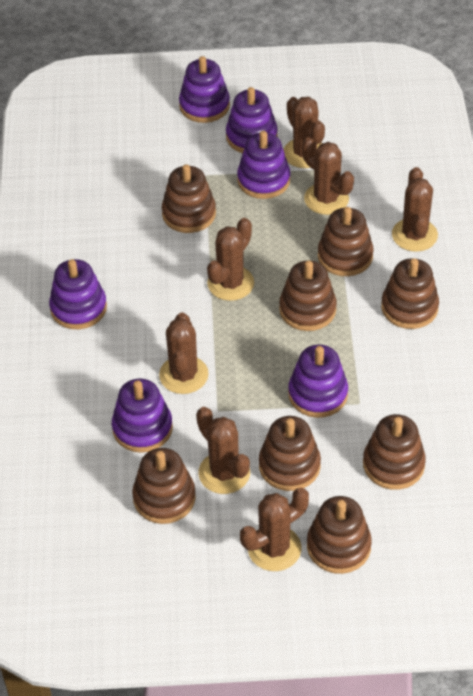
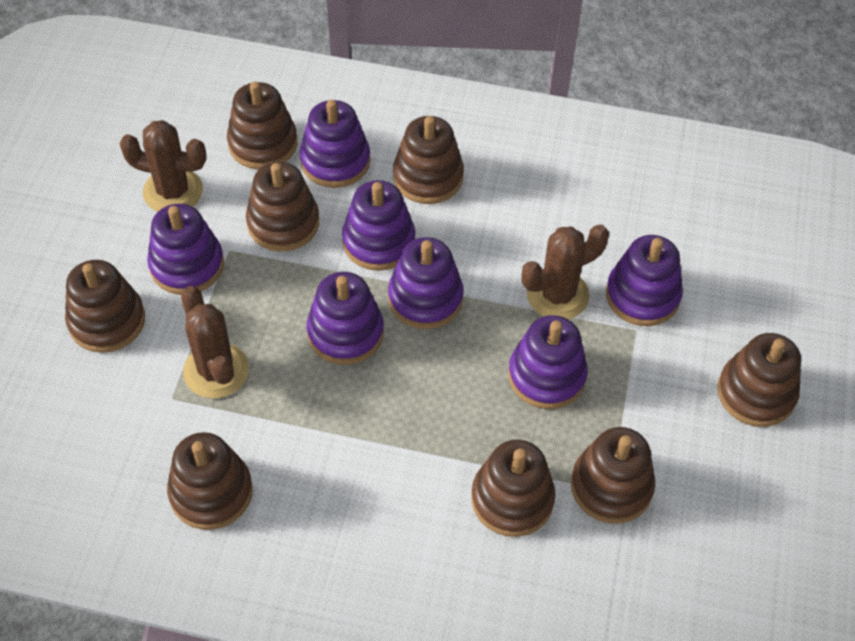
brown cactus: [159,312,209,394] [196,407,250,494] [207,218,254,301] [240,488,309,571] [284,97,325,168] [302,137,354,215] [392,167,438,252] = 7 -> [120,120,207,212] [181,286,249,398] [521,225,609,319] = 3
purple stacking toy: [49,259,107,329] [112,379,173,453] [179,56,230,123] [226,87,278,153] [237,131,290,199] [288,345,348,418] = 6 -> [147,204,224,295] [300,100,370,188] [307,272,384,365] [342,180,415,271] [388,237,464,329] [508,315,588,409] [606,235,683,326] = 7

